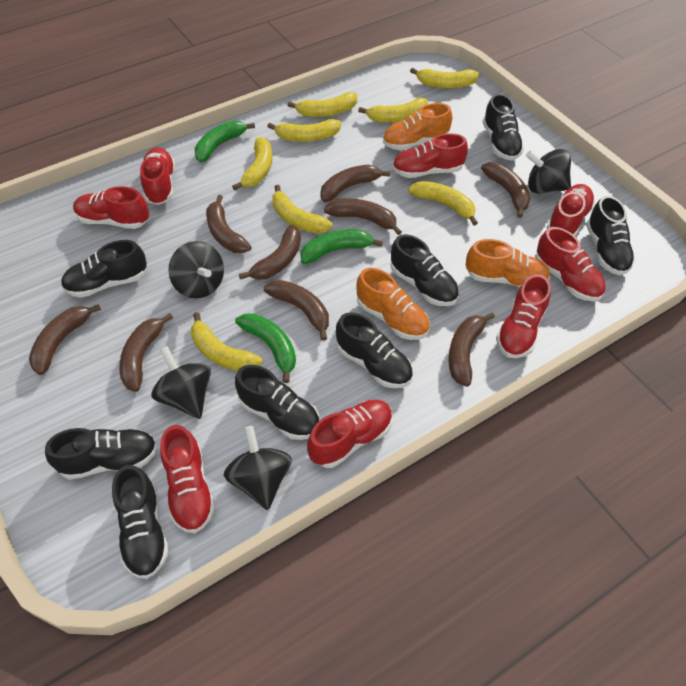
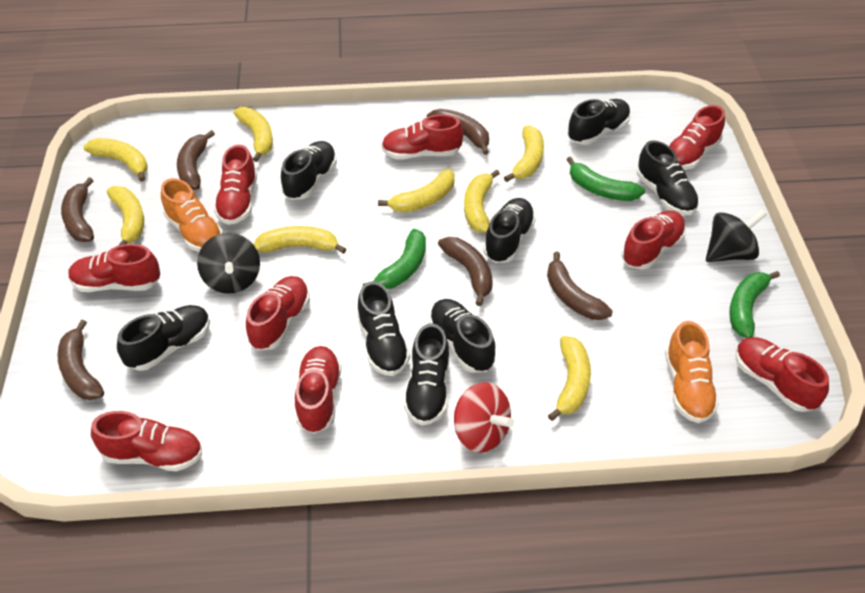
black spinning top: [151,346,211,419] [168,241,224,298] [223,426,292,510] [526,149,571,194] = 4 -> [197,233,260,294] [706,209,767,262] = 2
brown banana: [29,304,101,375] [119,313,173,392] [206,195,252,253] [239,225,301,280] [264,280,329,341] [320,165,390,202] [324,198,402,235] [449,312,495,387] [481,162,531,218] = 9 -> [57,320,104,400] [61,177,94,242] [177,130,215,190] [427,109,489,155] [438,237,493,306] [547,251,613,320] = 6
orange shoe: [356,268,429,340] [383,103,452,150] [466,239,550,287] = 3 -> [161,178,223,252] [665,321,719,423] = 2
red shoe: [73,186,149,229] [140,147,175,205] [160,425,215,533] [307,400,393,468] [392,133,468,178] [496,274,551,358] [536,227,605,301] [547,184,595,236] = 8 -> [69,244,160,292] [91,411,202,471] [214,145,257,225] [246,276,310,350] [295,346,342,434] [381,114,463,159] [621,211,686,270] [669,105,725,170] [735,337,829,412] = 9
red spinning top: none = 0 -> [454,382,514,453] = 1

